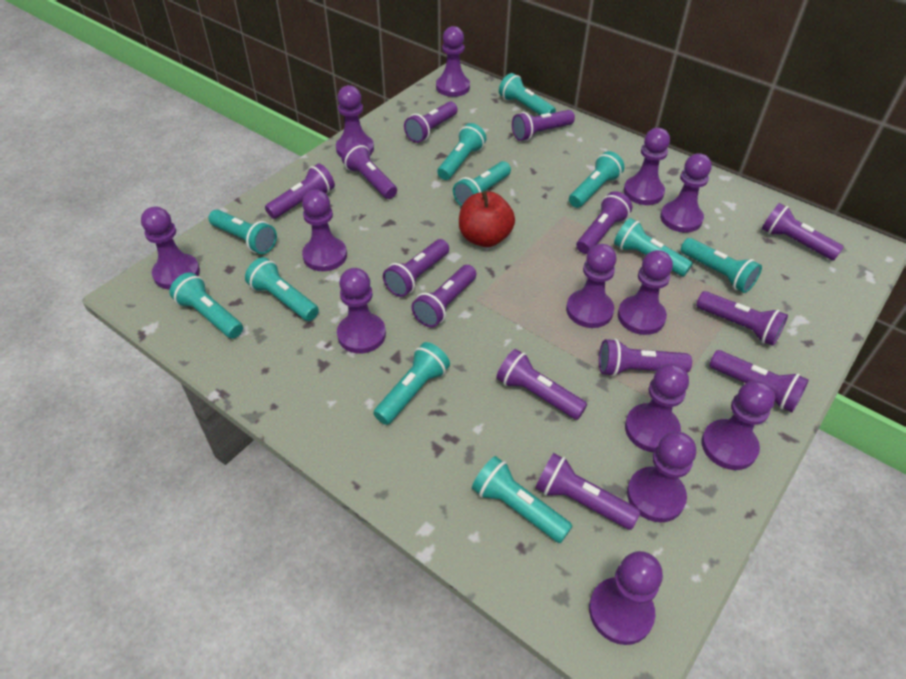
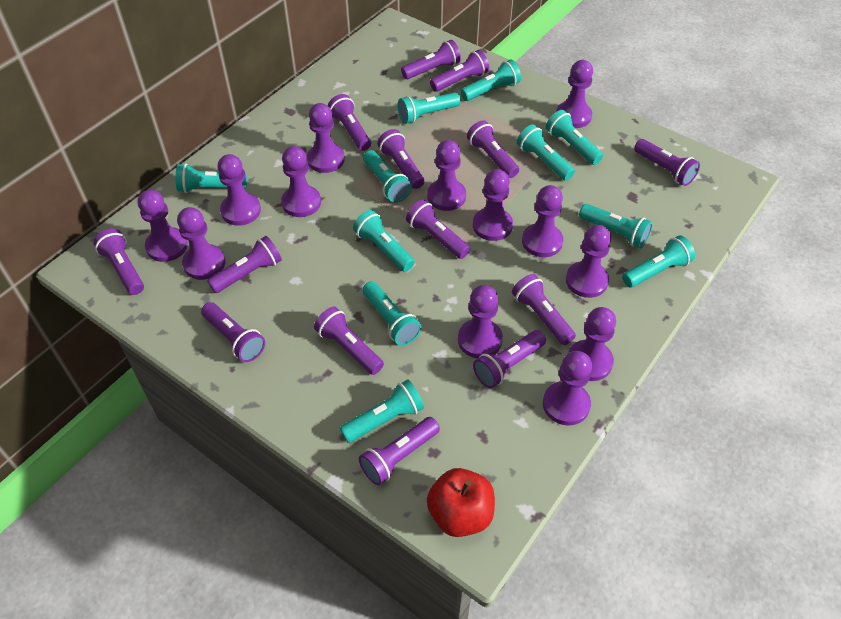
purple flashlight: [265,163,335,219] [342,142,397,199] [383,239,449,297] [404,102,458,143] [411,265,476,327] [496,349,587,420] [512,110,575,141] [535,453,641,530] [576,191,632,254] [599,339,692,377] [696,291,788,346] [709,350,809,412] [762,203,844,260] = 13 -> [93,228,144,295] [201,302,265,362] [207,236,282,293] [314,307,384,375] [328,94,371,151] [359,417,440,485] [377,129,425,189] [401,40,461,79] [406,200,470,259] [430,50,489,92] [467,120,519,178] [473,330,546,388] [512,274,576,345] [634,139,700,186] = 14

